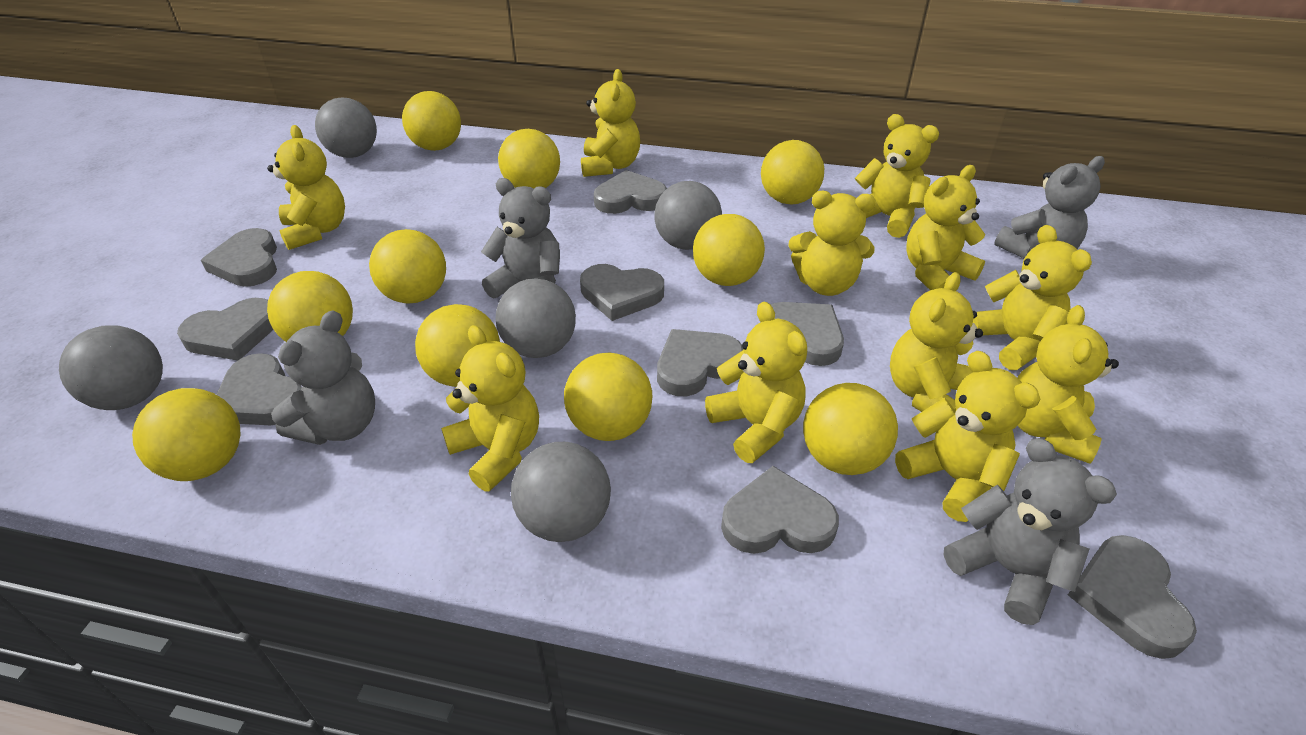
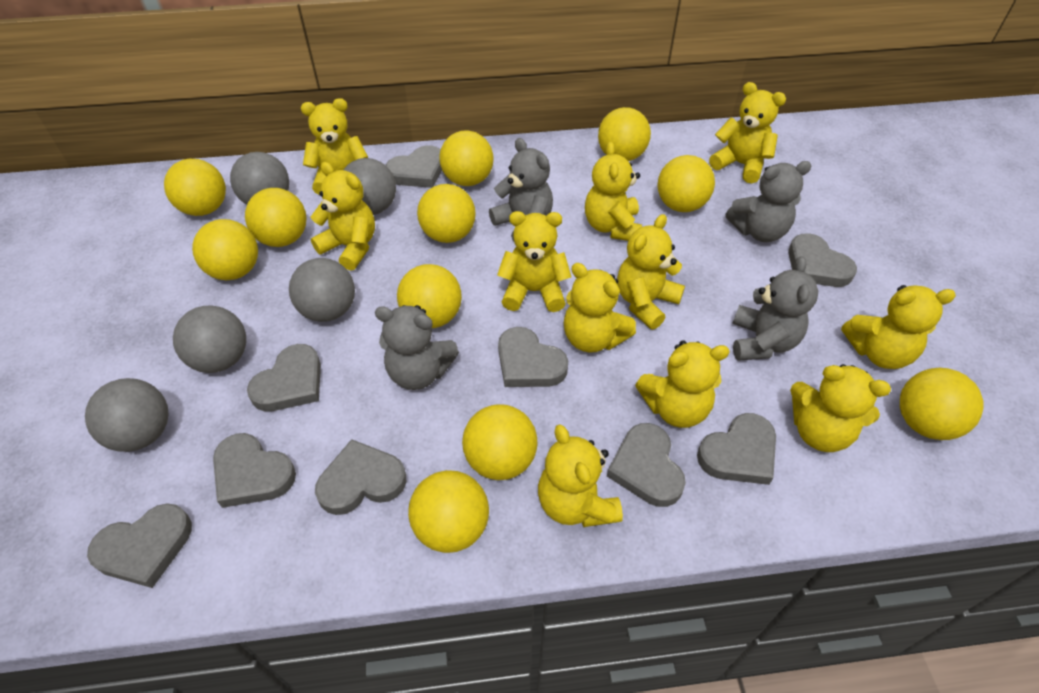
yellow ball: [132,388,241,481] [267,271,353,342] [369,229,446,304] [402,91,461,151] [415,304,500,387] [498,129,560,189] [564,353,652,441] [693,214,765,286] [761,140,824,205] [803,383,898,475] = 10 -> [164,159,226,216] [192,219,258,280] [245,188,306,247] [397,264,462,328] [408,470,489,553] [417,184,476,243] [440,130,494,186] [462,404,537,480] [598,107,651,161] [658,155,715,212] [900,368,984,440] = 11

